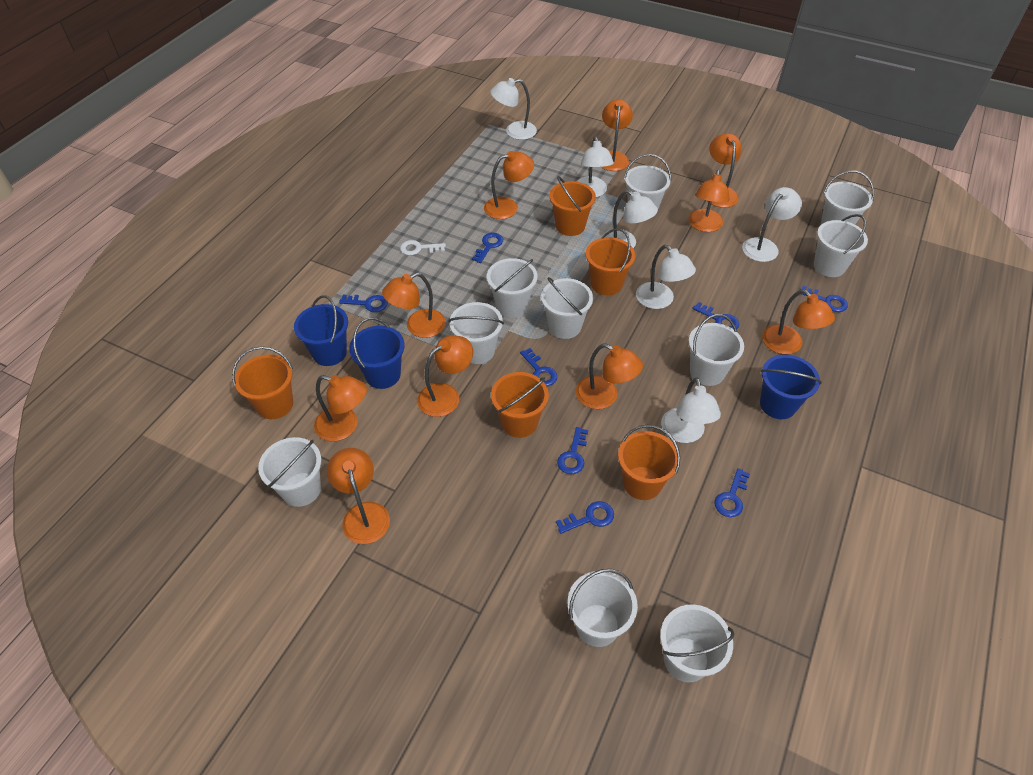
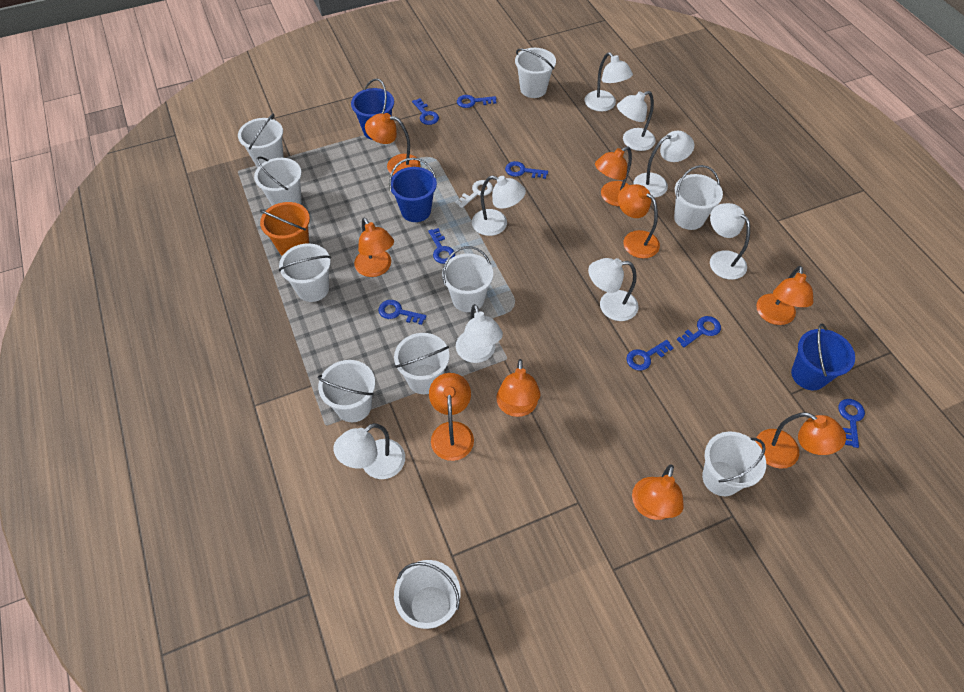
orange bucket: [232,346,293,419] [491,372,549,438] [549,176,596,236] [586,228,635,295] [618,425,680,500] = 5 -> [260,202,310,256] = 1
orange lamp: [314,375,367,441] [327,448,390,544] [382,273,446,338] [417,335,473,417] [484,151,534,219] [576,344,643,409] [601,99,633,171] [688,170,730,232] [708,133,741,208] [762,289,835,354] = 10 -> [354,217,394,277] [365,113,421,175] [429,373,474,461] [496,359,541,417] [595,146,632,206] [618,184,660,259] [632,464,684,520] [755,412,846,469] [756,266,813,325] = 9
white lamp: [490,78,537,140] [576,136,614,197] [601,190,658,248] [636,245,696,309] [661,377,721,443] [742,187,802,262] = 6 -> [333,423,405,479] [456,304,503,363] [472,175,526,236] [585,52,633,112] [588,258,638,321] [617,91,656,151] [633,131,694,198] [710,203,750,280] = 8

